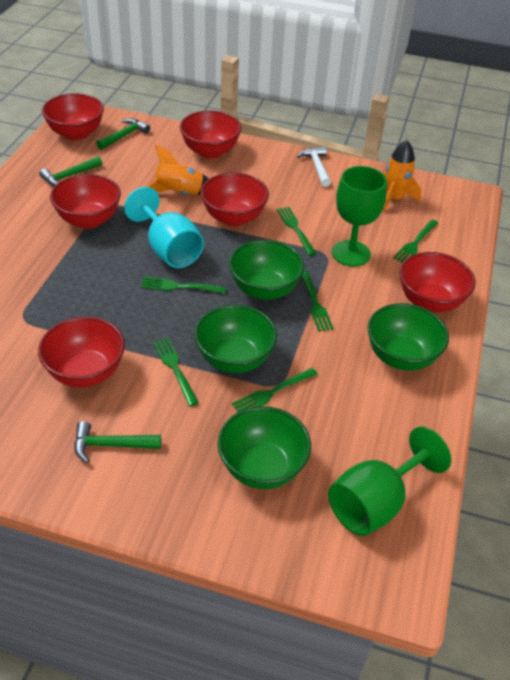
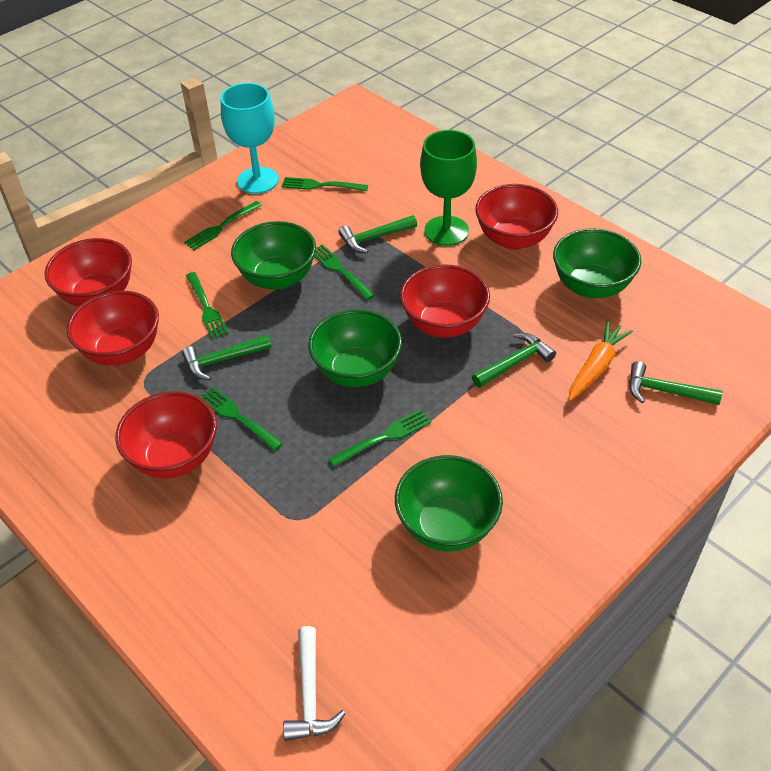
green goblet: [328,426,451,536] [332,166,387,267] = 2 -> [420,130,477,246] = 1
green hammer: [39,156,102,186] [74,421,161,463] [96,118,150,150] = 3 -> [182,335,272,381] [338,215,417,253] [472,333,556,388] [629,361,723,405] = 4
orange carrot: none = 0 -> [569,321,633,401] = 1
orange rocket: [146,145,209,195] [382,140,421,212] = 2 -> none = 0
red bowl: [38,317,125,388] [42,93,104,141] [50,174,121,229] [180,110,242,159] [200,172,269,226] [400,252,476,312] = 6 -> [45,238,132,306] [67,291,159,366] [115,391,217,479] [400,264,490,338] [475,184,558,250] = 5

